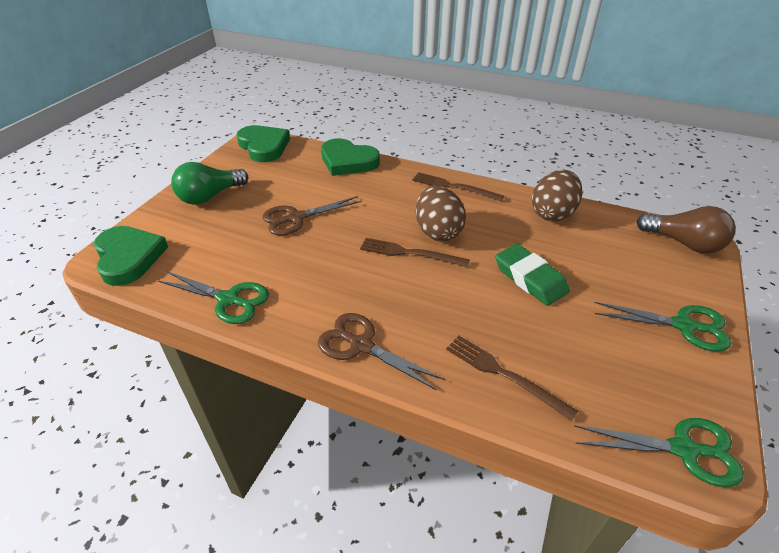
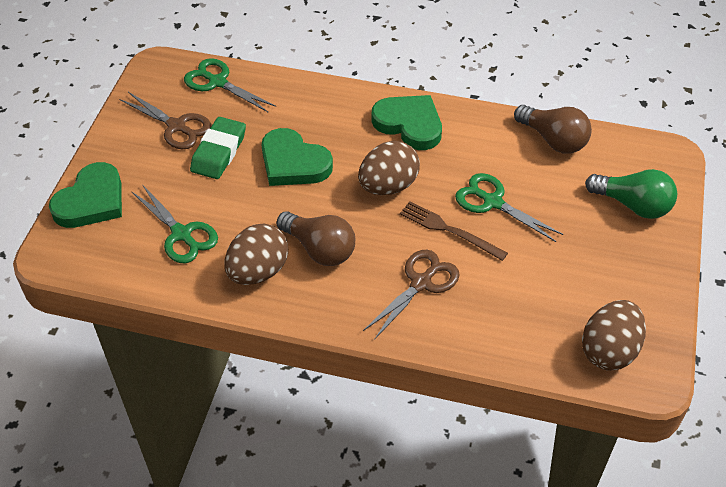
brown egg: [416,186,466,241] [532,170,582,222] = 2 -> [224,223,288,285] [358,141,420,195] [582,300,646,371] = 3
brown fork: [360,238,470,267] [412,172,505,201] [446,336,578,421] = 3 -> [400,201,508,261] = 1
brown light bulb: [636,206,736,254] = 1 -> [277,211,355,266] [514,105,592,154] = 2

